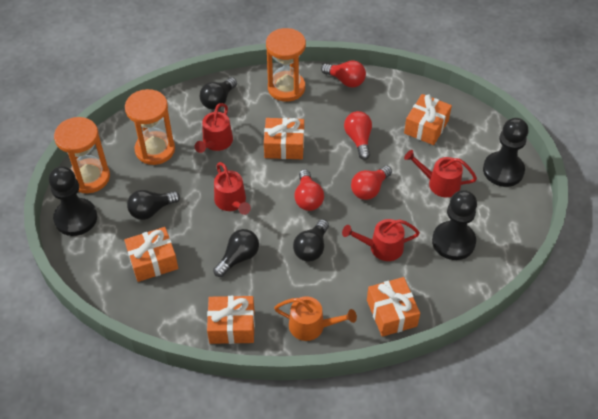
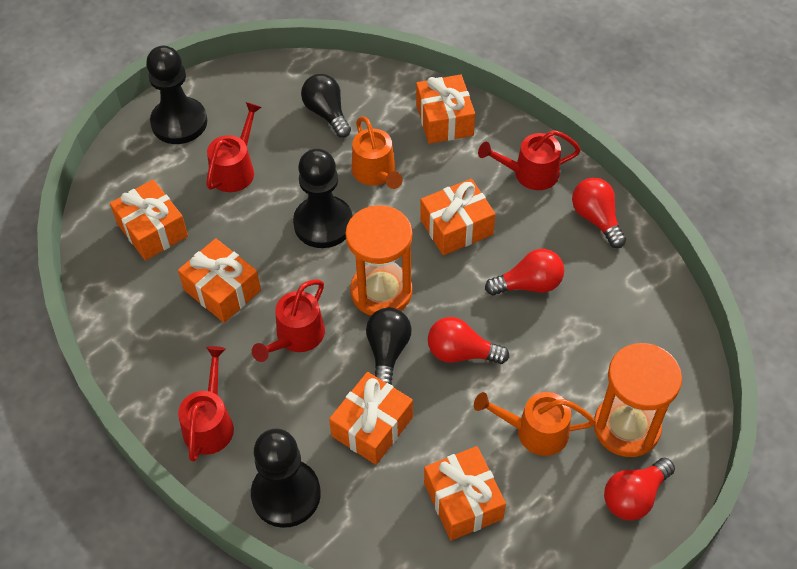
black light bulb: [127,190,180,220] [200,77,237,110] [213,229,259,277] [293,219,329,262] = 4 -> [301,74,351,138] [366,308,412,385] = 2
orange gift: [124,227,178,282] [207,296,255,344] [264,118,304,159] [367,277,420,337] [404,94,452,145] = 5 -> [110,179,188,261] [178,238,261,323] [329,372,413,465] [416,74,475,144] [420,179,496,255] [424,446,506,541] = 6
orange hourglass: [54,117,110,193] [125,89,175,165] [266,28,306,102] = 3 -> [345,205,413,316] [594,343,682,457] = 2
orange watering can: [274,296,357,341] = 1 -> [352,117,403,189] [474,392,595,456] = 2

